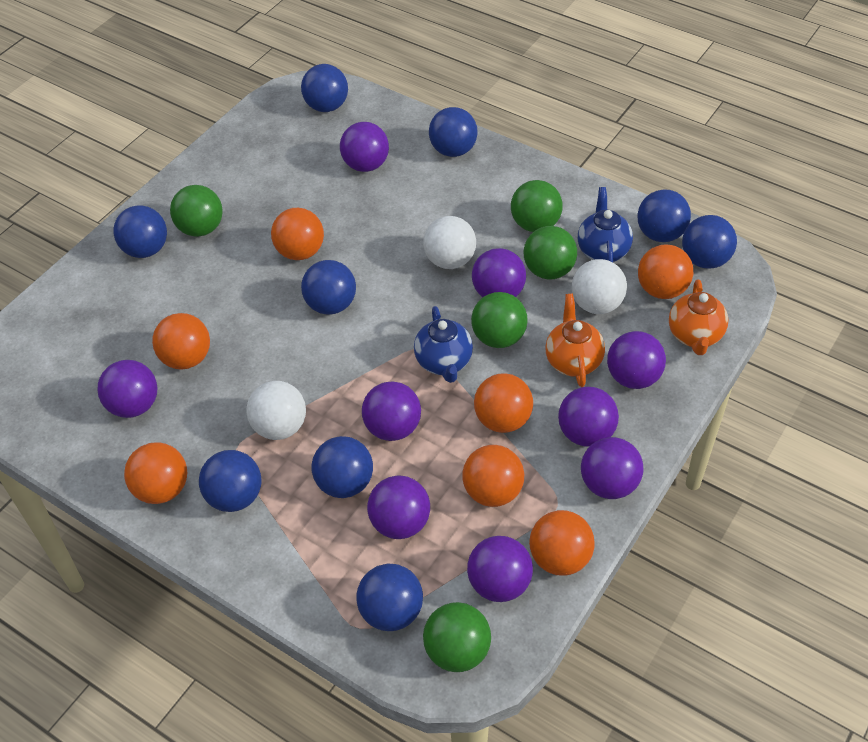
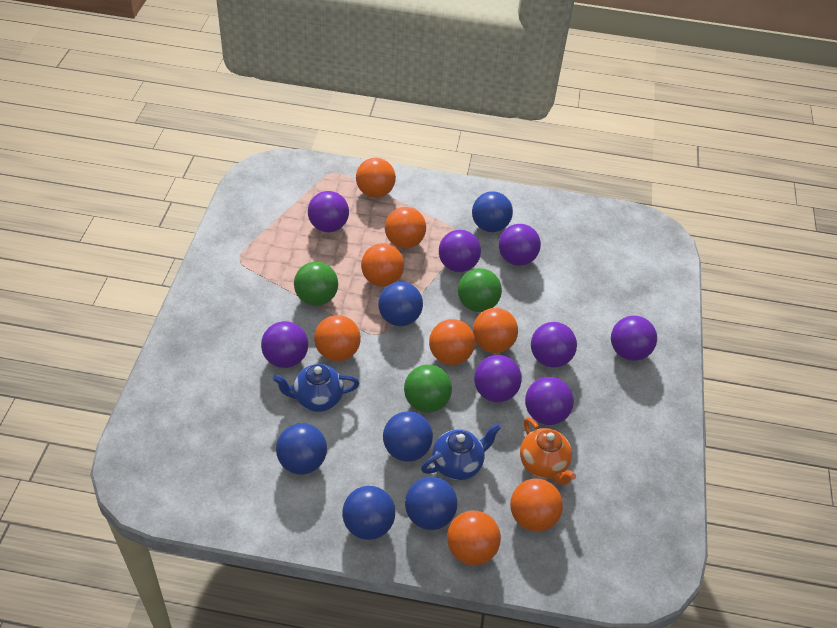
blue ball: [113,205,167,258] [199,450,262,512] [301,64,348,112] [301,260,356,315] [312,436,373,498] [357,563,423,631] [429,107,478,157] [637,189,691,242] [682,215,737,269] = 9 -> [276,423,327,475] [342,486,395,540] [378,282,423,326] [383,411,433,462] [405,477,457,530] [472,191,513,232] = 6
green ball: [170,185,223,237] [423,602,491,672] [471,292,528,348] [511,180,563,232] [524,226,577,279] = 5 -> [294,262,338,306] [404,365,452,413] [458,268,502,312] = 3
orange ball: [124,442,187,504] [152,313,210,370] [271,208,324,260] [463,445,524,507] [474,373,533,433] [529,510,595,576] [638,244,693,299] = 7 -> [314,315,361,361] [356,158,396,198] [361,243,404,287] [385,207,426,249] [429,319,475,365] [447,511,501,566] [473,308,518,353] [510,479,563,532] = 8
orange teapot: [545,294,605,387] [669,280,728,355] = 2 -> [520,417,576,485] = 1
purple ball: [97,360,157,418] [340,122,389,172] [362,381,421,441] [367,476,430,539] [467,536,533,602] [472,248,526,297] [558,387,619,447] [581,437,643,499] [607,331,666,389] = 9 -> [261,321,308,368] [308,191,349,232] [439,230,481,272] [474,355,521,402] [499,224,541,266] [525,377,574,425] [531,322,577,368] [611,315,657,361] = 8
white ball: [246,381,306,440] [423,216,476,269] [572,259,627,314] = 3 -> none = 0

